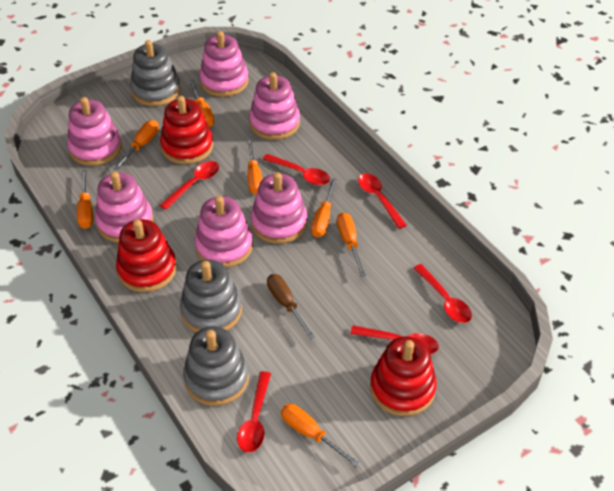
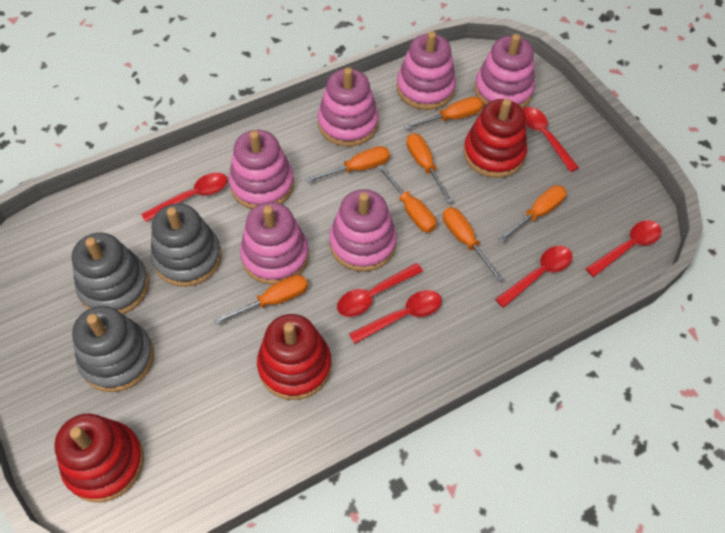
brown screwdriver: [267,274,315,339] = 1 -> none = 0

